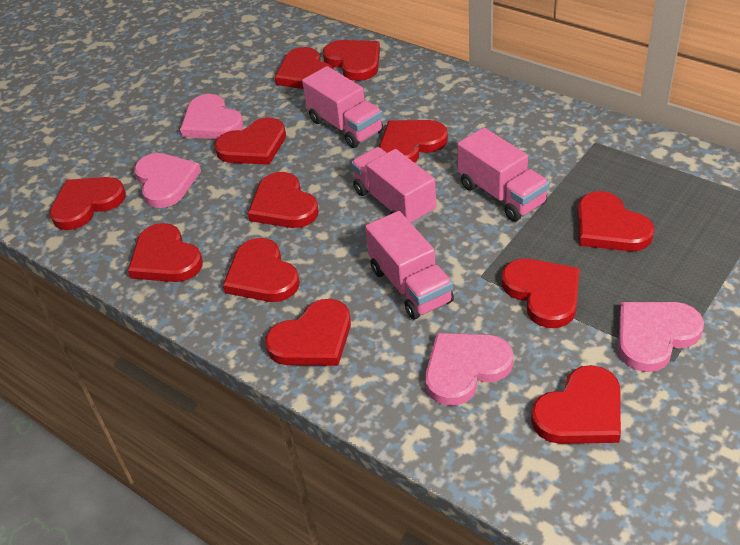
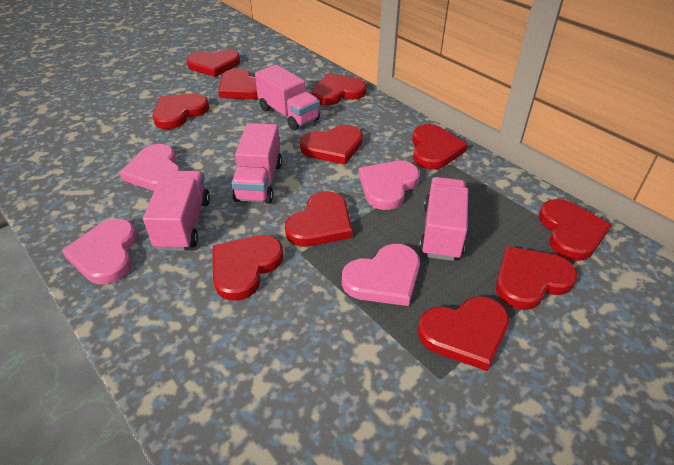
red heart: [49,177,126,230] [128,223,203,282] [214,117,286,165] [223,238,300,302] [248,172,319,228] [265,299,351,366] [275,47,334,89] [323,40,380,81] [379,120,448,163] [502,259,579,328] [531,365,621,444] [577,191,654,251] = 12 -> [153,94,209,129] [186,49,240,77] [213,235,283,301] [218,68,259,100] [285,191,353,247] [300,125,363,165] [312,74,367,105] [412,124,468,170] [418,296,509,371] [496,246,578,310] [539,199,612,261] = 11

